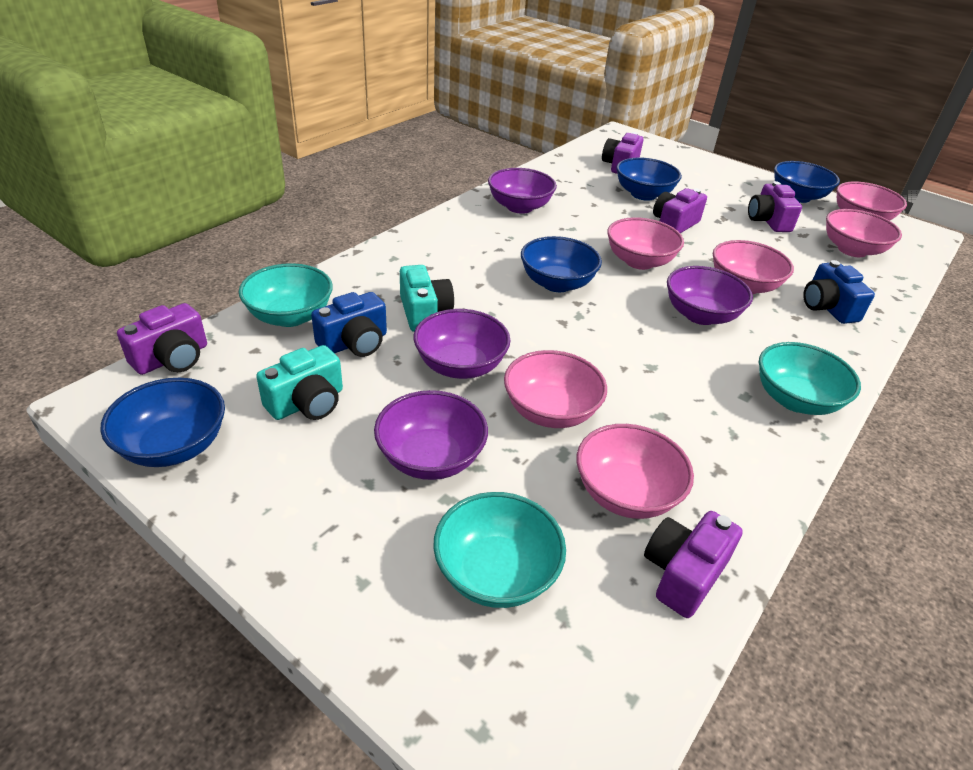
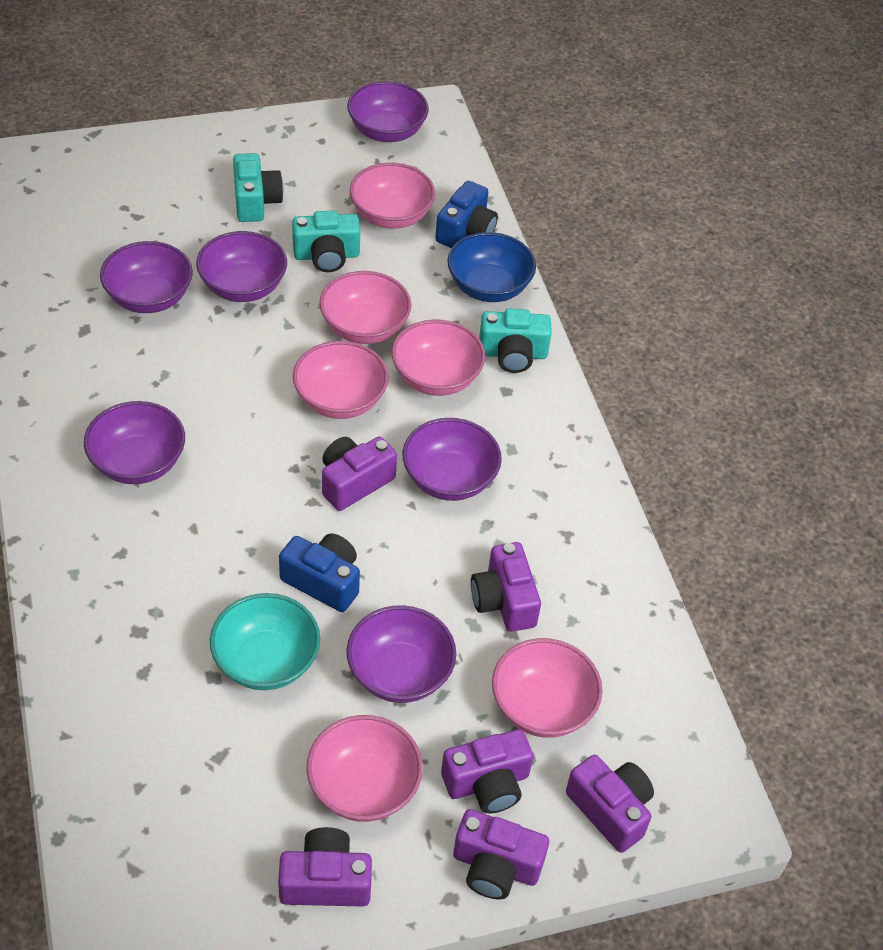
blue bowl: [100,378,225,467] [521,236,602,292] [616,157,682,201] [774,161,840,203] = 4 -> [447,232,536,302] = 1
purple bowl: [374,390,488,480] [414,309,511,379] [488,168,557,214] [667,266,753,325] = 4 -> [84,401,185,484] [100,241,193,313] [196,231,287,302] [347,81,429,142] [347,605,456,703] [403,418,502,501] = 6
purple camera: [117,303,207,375] [602,132,643,174] [644,511,743,618] [653,188,707,233] [748,181,802,232] = 5 -> [278,827,372,906] [322,437,397,511] [441,729,533,814] [453,809,549,899] [471,542,541,632] [566,755,654,853] = 6
turquoise bowl: [239,263,333,327] [433,492,566,608] [759,342,861,415] = 3 -> [210,593,320,690] = 1
turquoise camera: [256,345,343,420] [400,265,454,332] = 2 -> [233,153,284,222] [292,211,360,272] [479,308,552,373] = 3

